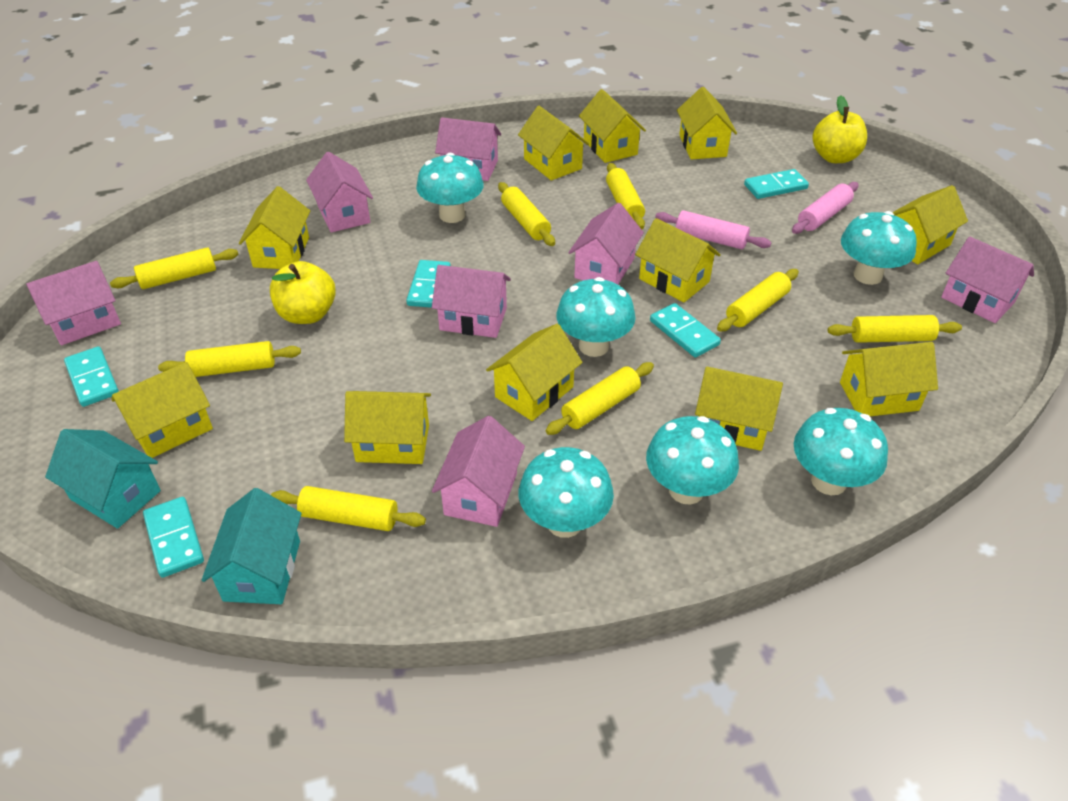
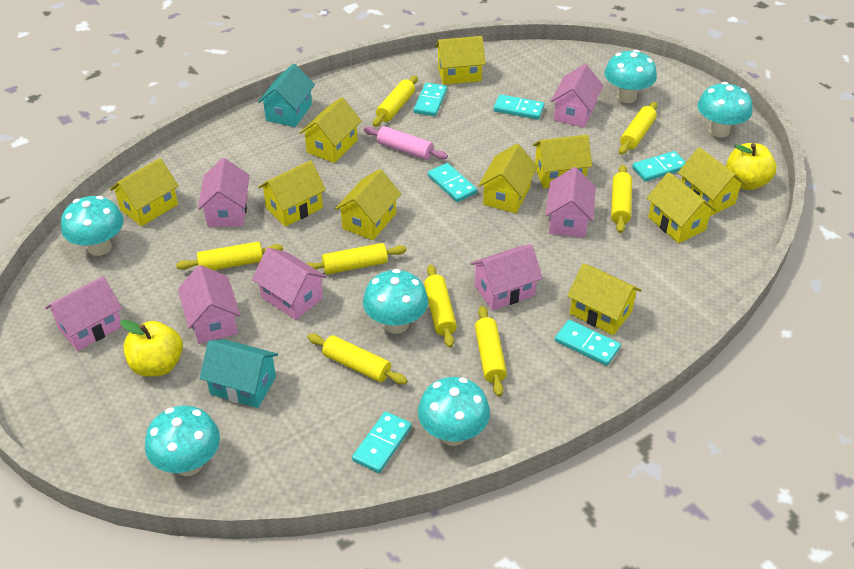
pink rolling pin: [655,210,771,249] [792,182,859,234] = 2 -> [364,126,448,160] = 1
turquoise domino: [64,346,119,407] [143,497,204,578] [406,260,451,308] [650,303,721,358] [744,169,809,199] = 5 -> [352,411,412,473] [414,83,447,116] [428,163,477,202] [493,94,544,120] [555,320,621,366] [632,151,686,182] = 6
yellow house: [112,362,213,458] [239,186,310,269] [344,391,431,464] [486,324,582,421] [518,106,589,181] [579,89,646,163] [635,218,721,302] [677,87,737,159] [695,367,783,451] [840,342,938,416] [892,185,968,264] = 11 -> [110,158,179,226] [258,160,326,227] [299,97,361,163] [335,169,401,240] [435,36,486,85] [479,144,538,213] [533,135,592,188] [567,263,642,335] [647,172,717,243] [678,147,746,217] = 10

